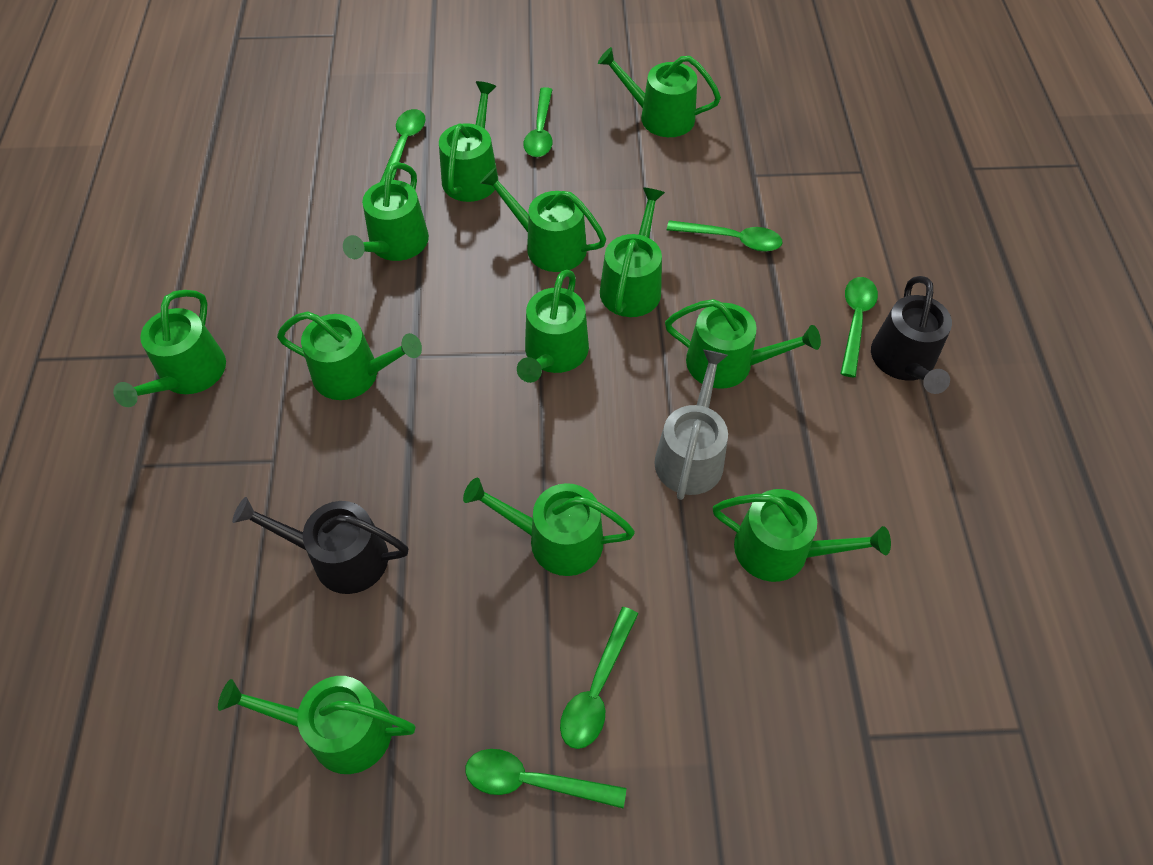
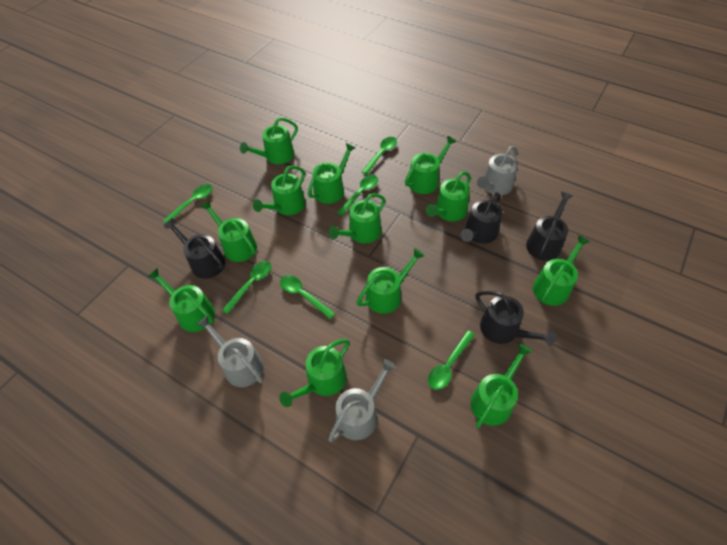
black watering can: [232,497,408,594] [871,276,952,394] = 2 -> [163,218,225,279] [460,192,503,244] [476,291,556,346] [526,192,573,261] = 4
grey watering can: [654,350,728,500] = 1 -> [197,316,264,387] [328,359,396,442] [477,146,518,195] = 3

